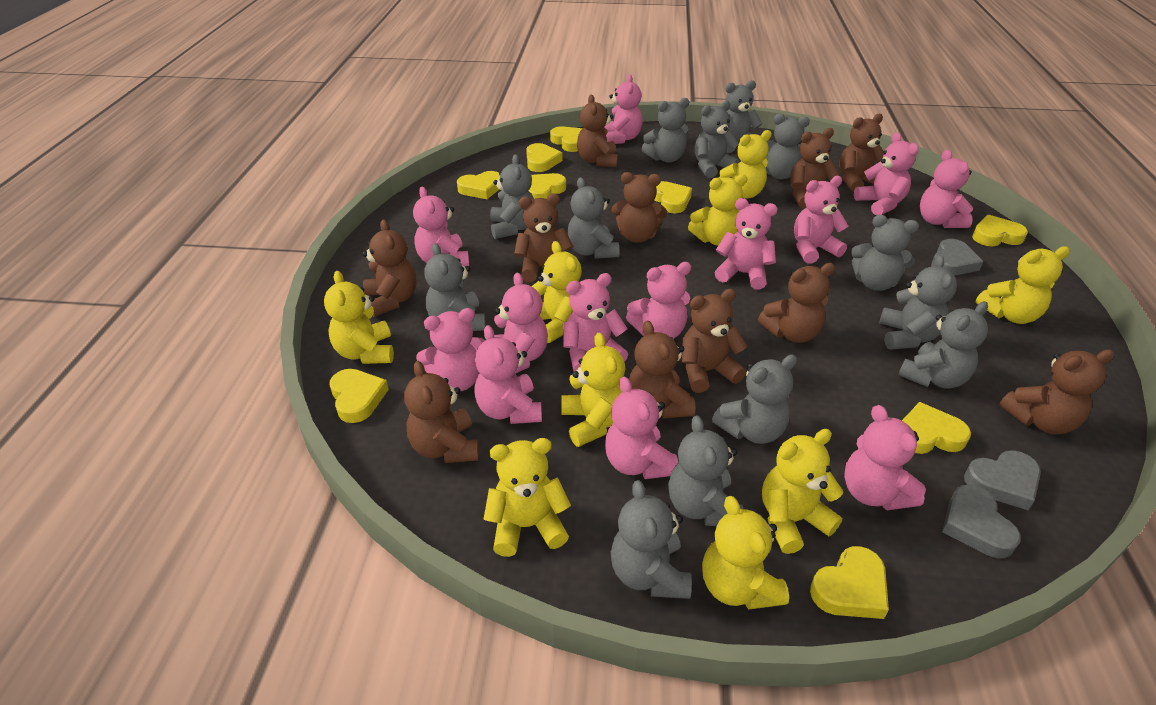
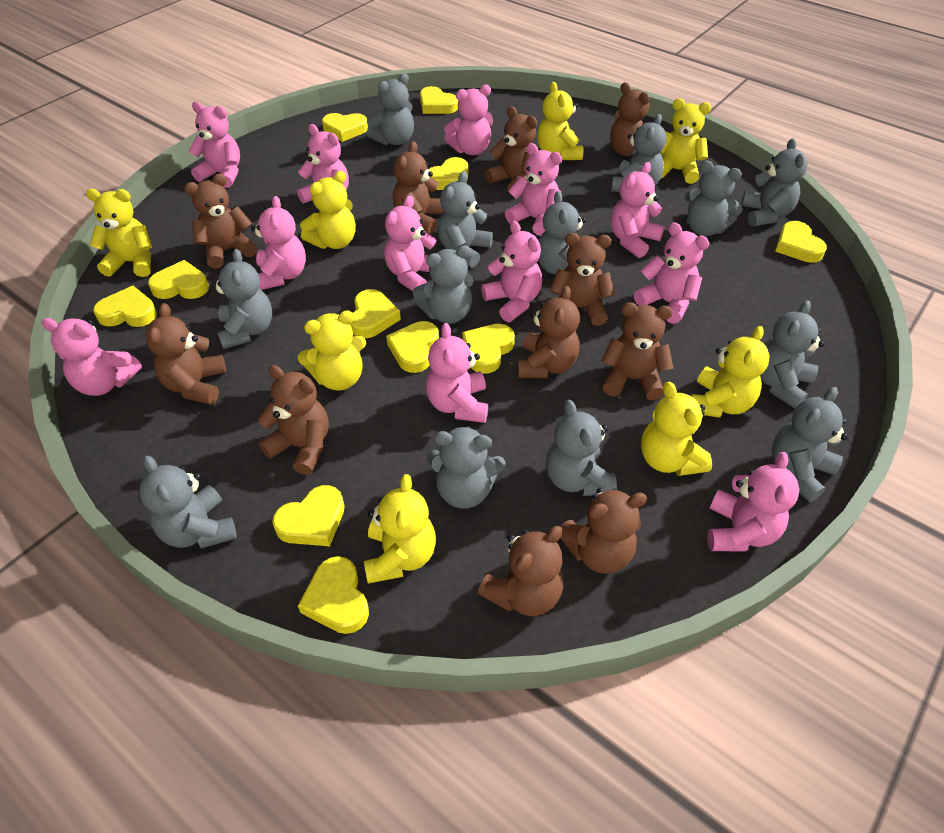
grey heart: [931,239,984,276] [942,485,1021,558] [964,450,1041,510] = 3 -> none = 0
pink teddy bear: [413,187,469,266] [416,308,485,392] [474,325,542,424] [494,273,548,374] [563,273,628,371] [604,75,643,144] [605,376,678,479] [626,262,692,339] [715,198,778,290] [794,176,848,264] [844,405,926,510] [854,133,919,215] [920,150,973,228] = 13 -> [42,318,142,396] [188,102,240,188] [251,196,306,290] [297,124,349,204] [384,196,436,291] [426,323,488,423] [444,85,493,155] [481,221,542,322] [505,143,562,236] [611,162,665,258] [634,223,709,324] [707,452,799,551] = 12
yellow heart: [329,369,389,423] [457,171,500,199] [526,143,562,172] [529,173,566,199] [550,126,583,152] [655,181,692,214] [810,546,889,619] [902,402,971,454] [972,215,1028,246] = 9 -> [93,286,157,327] [148,260,209,299] [272,485,345,546] [298,556,369,634] [322,113,368,142] [350,289,401,338] [386,321,439,373] [420,86,458,114] [429,157,468,190] [462,324,515,374] [775,221,827,263] = 11
yellow teddy bear: [324,271,394,364] [484,438,571,557] [532,241,582,343] [561,332,626,447] [688,174,748,246] [702,496,789,610] [719,130,772,199] [762,429,844,554] [975,246,1070,324] = 9 -> [86,189,152,277] [298,310,366,391] [300,171,356,249] [364,474,436,584] [537,82,583,160] [641,382,712,476] [660,98,711,184] [691,326,769,418] = 8

